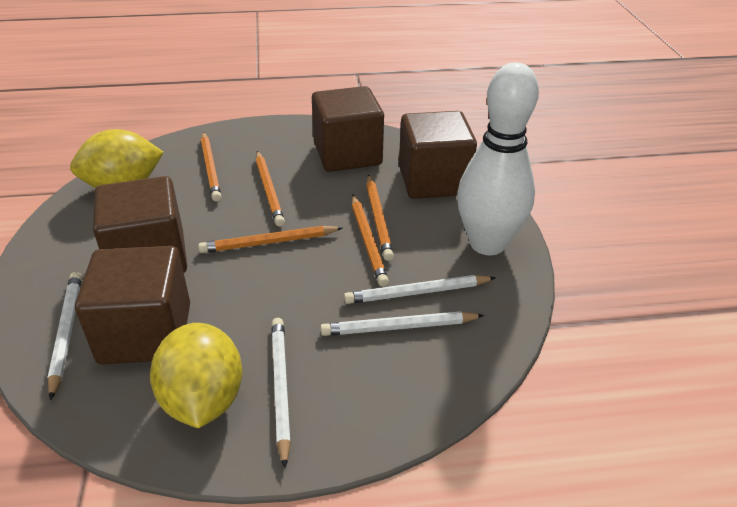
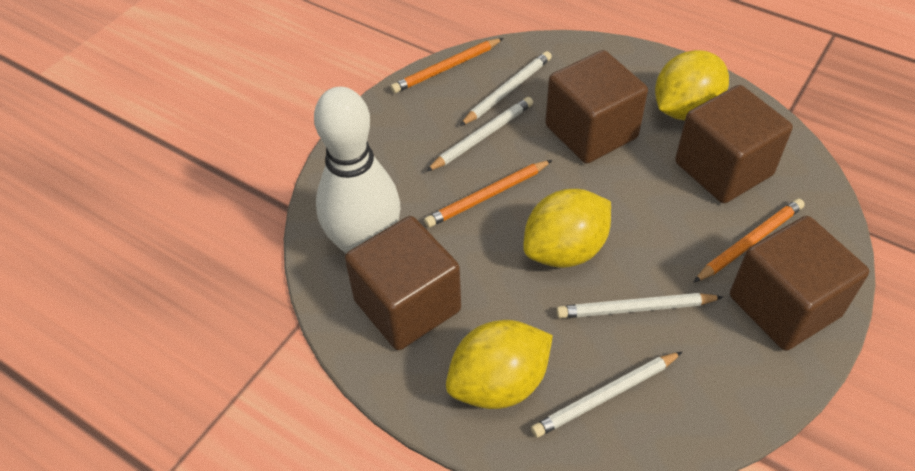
orange pencil: [198,226,342,253] [201,132,222,201] [256,151,285,226] [352,195,389,287] [366,175,394,261] = 5 -> [391,38,503,93] [424,160,552,227] [694,198,805,282] = 3
yellow lemon: [70,129,164,188] [150,323,243,428] = 2 -> [446,320,553,409] [523,189,611,268] [655,50,729,120] = 3

